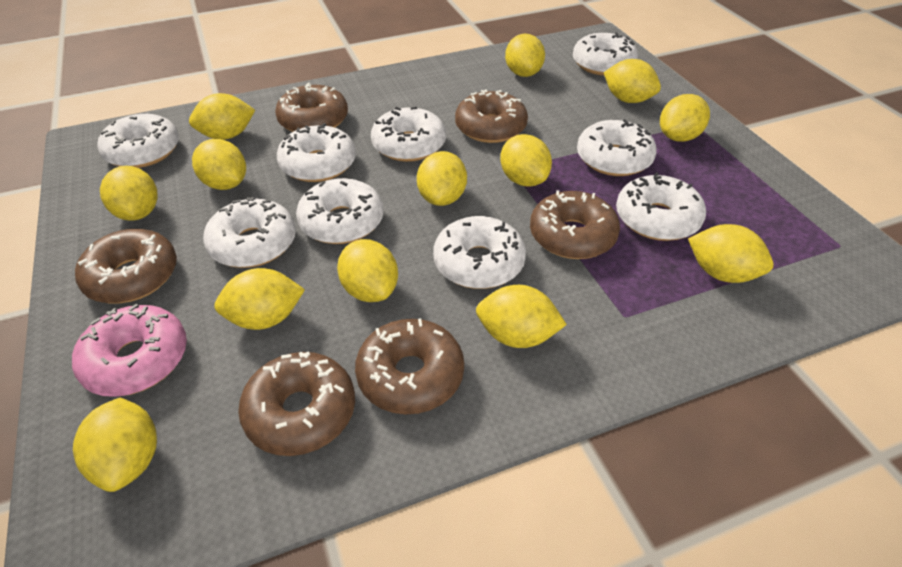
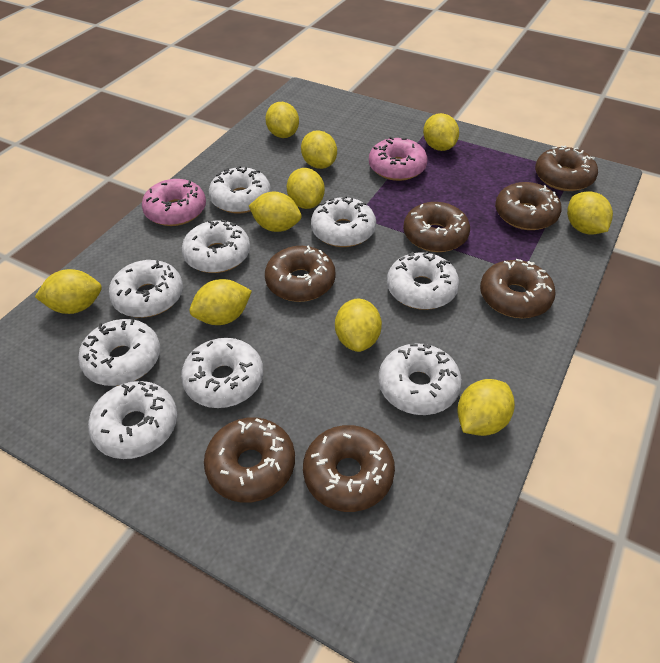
brown donut: [75,229,177,304] [238,351,355,456] [275,83,348,132] [355,318,464,415] [455,89,528,143] [530,190,620,259] = 6 -> [204,417,295,503] [265,245,336,302] [303,425,395,512] [403,202,470,252] [480,259,556,318] [495,182,562,230] [535,145,598,191] = 7
pink donut: [72,304,187,397] = 1 -> [142,179,206,226] [369,137,428,181] = 2
yellow lemon: [73,398,157,492] [100,166,158,221] [189,93,255,140] [192,139,246,190] [214,268,305,330] [337,239,398,302] [417,151,467,206] [476,285,567,348] [500,134,552,187] [505,34,545,77] [604,59,661,103] [660,94,710,142] [688,224,773,283] = 13 -> [35,269,102,314] [190,279,252,325] [249,192,302,232] [265,102,299,138] [287,168,325,209] [301,130,337,169] [335,299,382,352] [423,113,459,151] [457,379,515,436] [567,191,613,235] = 10

